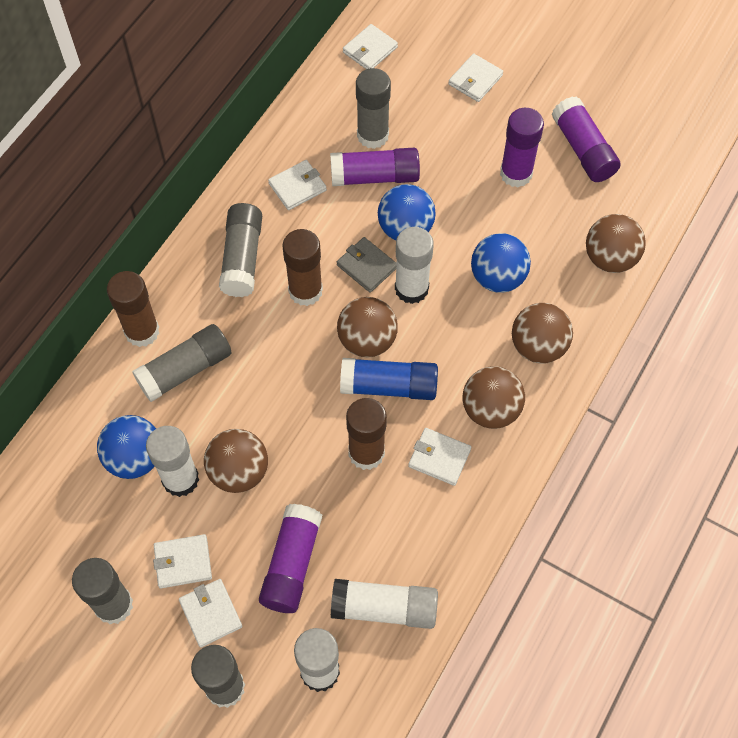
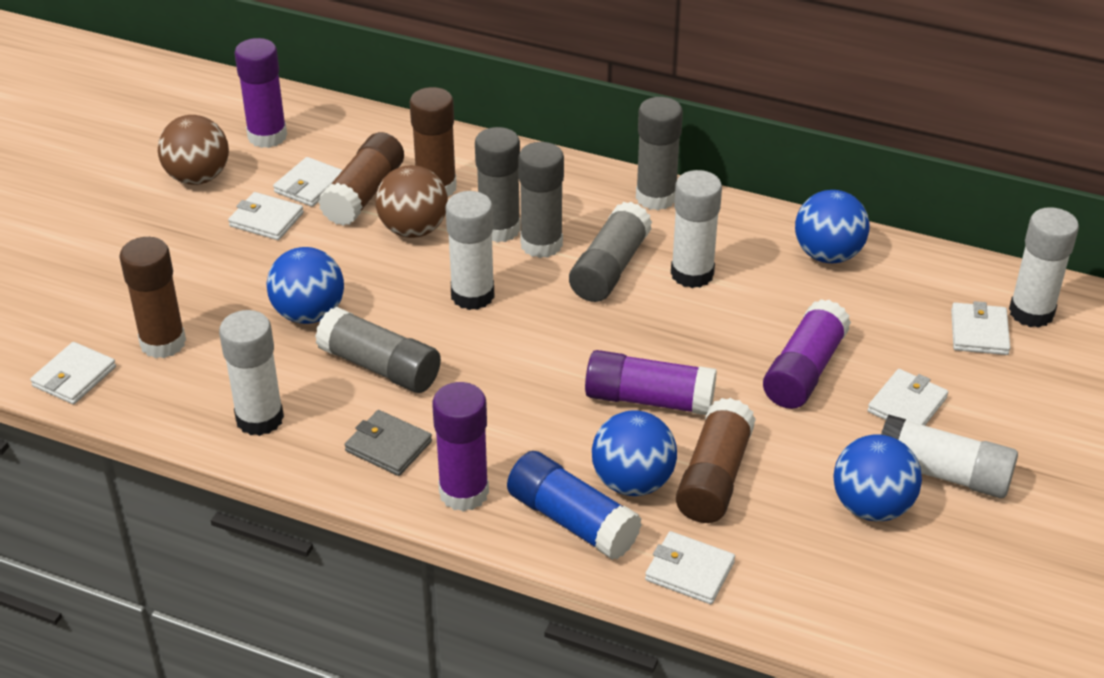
blue ball: [97,415,156,479] [378,184,435,240] [471,233,531,293] = 3 -> [266,247,344,324] [592,410,677,496] [795,190,870,263] [833,434,922,521] = 4
brown ball: [204,429,268,493] [337,297,397,358] [462,366,525,429] [512,303,573,364] [586,214,646,273] = 5 -> [158,115,229,185] [375,165,448,238] = 2
brown glue stick: [107,271,159,347] [282,229,323,306] [346,398,387,470] = 3 -> [119,237,186,358] [318,132,404,226] [410,87,457,196] [676,398,756,523] = 4
white glue stick: [146,426,199,497] [294,628,340,692] [331,579,438,629] [395,227,434,304] = 4 -> [219,310,284,436] [445,191,495,310] [671,170,722,288] [881,415,1018,498] [1009,207,1079,328] = 5

